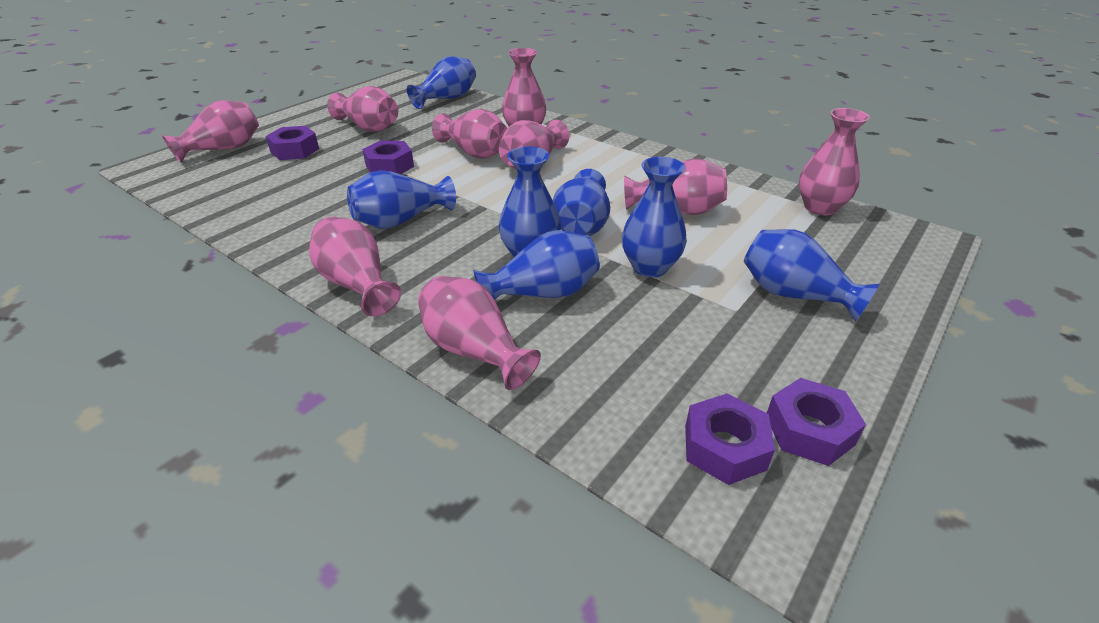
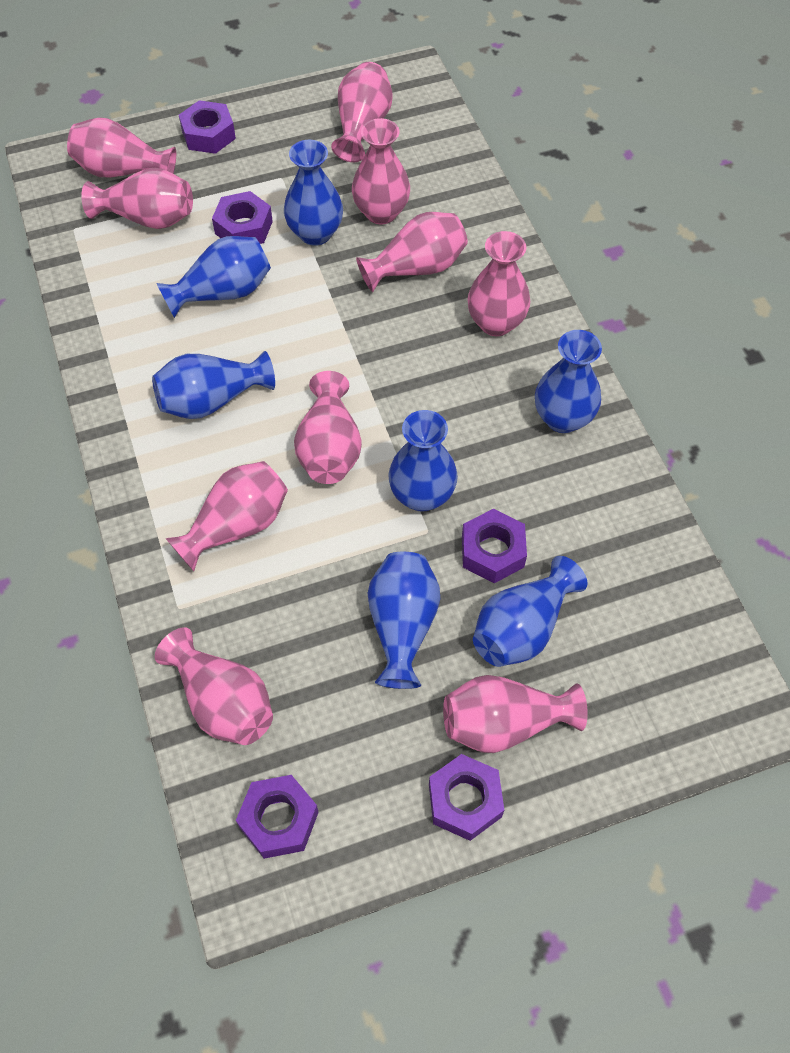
pink vase: [162,100,259,163] [309,217,401,316] [327,86,398,132] [418,276,541,390] [432,109,507,158] [499,120,569,169] [502,48,546,126] [624,159,727,215] [799,108,870,215] = 9 -> [67,117,176,177] [81,168,193,229] [155,627,273,745] [166,461,288,571] [294,371,362,484] [331,62,393,162] [352,118,410,224] [356,212,468,292] [443,675,588,753] [467,231,530,336] = 10
purple nut: [266,126,319,160] [362,140,414,174] [685,393,775,485] [767,378,866,466] = 4 -> [179,100,236,154] [212,191,273,244] [236,775,319,859] [429,754,504,841] [462,509,527,583] = 5

